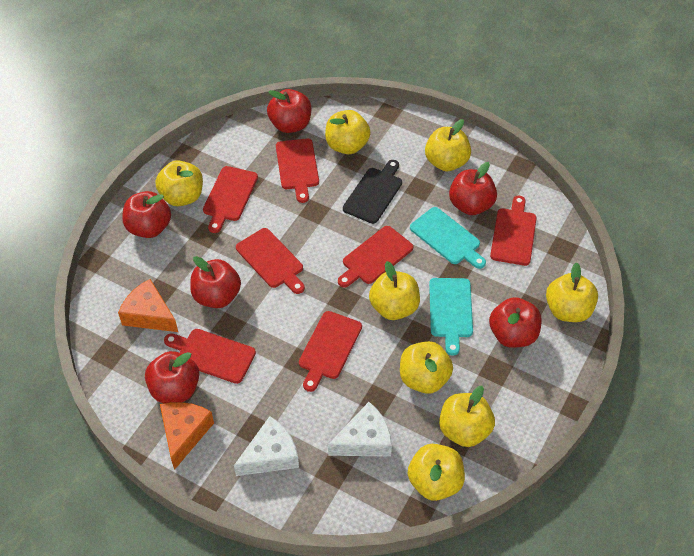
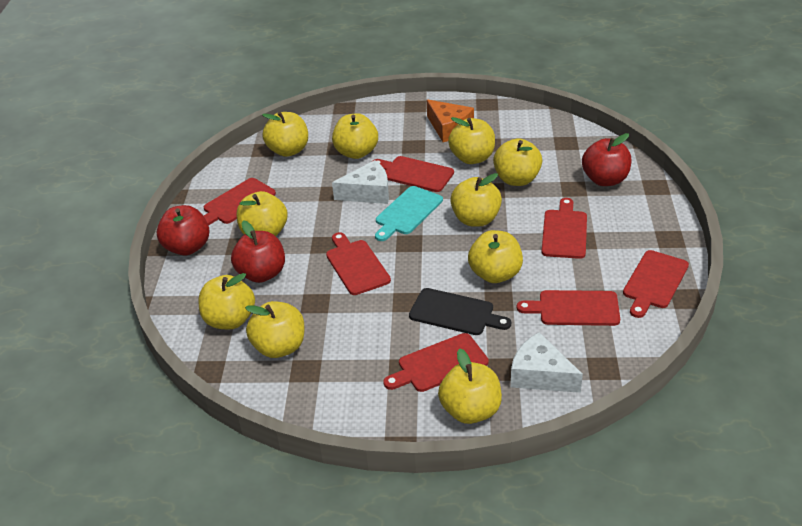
orange cheese: [118,279,178,332] [160,402,214,470] = 2 -> [427,99,474,142] = 1
red apple: [122,191,171,238] [145,351,199,403] [190,256,241,308] [267,89,311,133] [449,162,497,215] [489,297,542,348] = 6 -> [157,205,210,255] [231,220,285,283] [582,133,631,186] = 3
turquoise cutting board: [410,207,486,269] [429,278,473,356] = 2 -> [375,186,443,241] = 1
yellow apple: [155,160,203,206] [325,110,371,154] [369,261,420,320] [400,341,453,394] [408,444,465,501] [425,119,471,171] [439,386,495,447] [546,262,598,322] = 8 -> [198,273,255,329] [237,191,288,236] [245,301,304,358] [262,112,308,157] [332,113,378,159] [438,348,502,424] [448,117,495,164] [450,173,502,227] [468,230,523,283] [493,138,542,186] = 10

